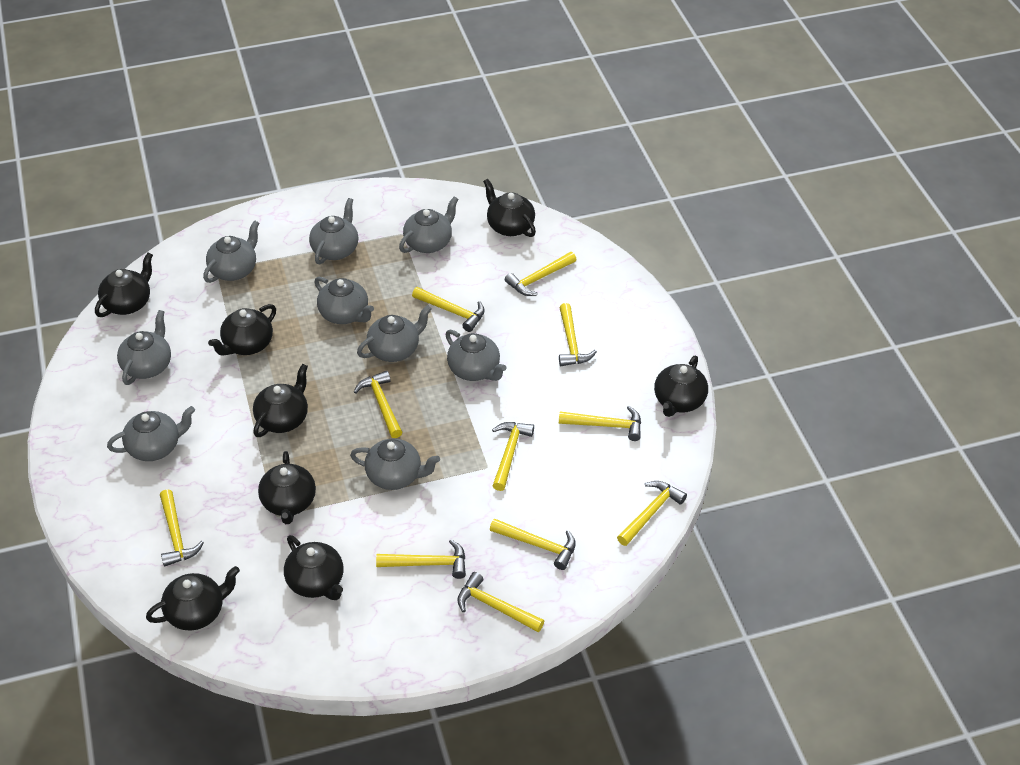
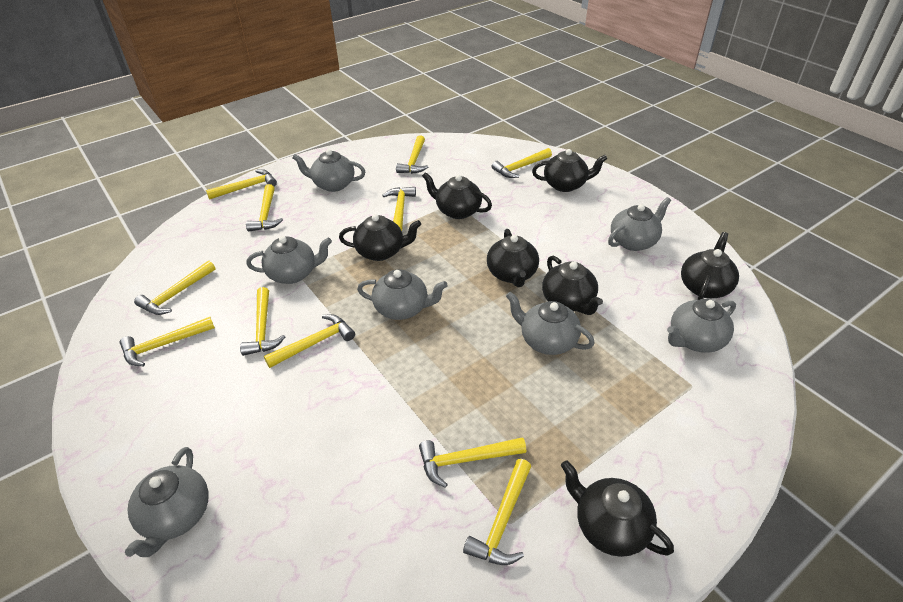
black teapot: [95,252,153,317] [146,566,240,631] [208,304,276,355] [253,364,308,437] [258,451,316,524] [284,535,344,600] [483,179,536,237] [654,356,708,417] = 8 -> [339,214,421,261] [422,172,492,219] [487,229,539,287] [532,149,607,192] [542,256,603,315] [561,460,674,557] [681,232,739,300] = 7
grey teapot: [107,406,195,461] [117,310,171,385] [203,220,259,283] [309,198,358,264] [314,277,374,324] [350,438,440,490] [357,305,432,362] [399,196,459,253] [446,330,506,381] = 9 -> [125,447,209,557] [246,236,332,284] [292,149,366,192] [357,269,448,320] [506,292,595,355] [608,197,671,251] [667,299,736,353] = 7

